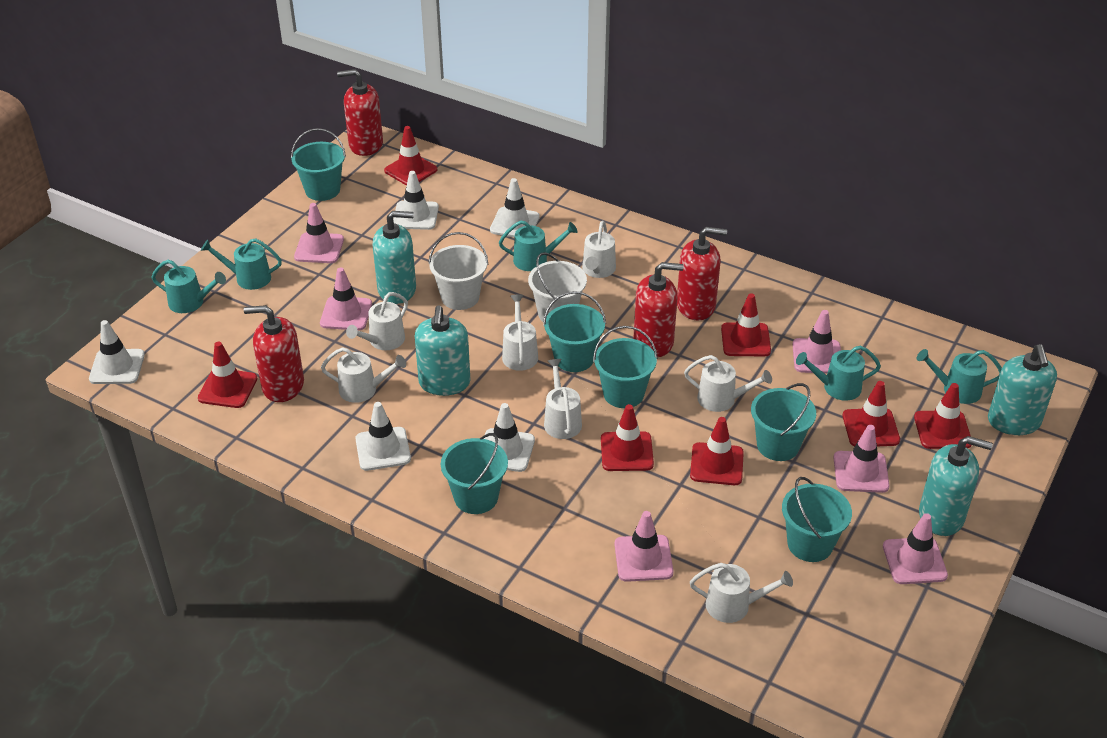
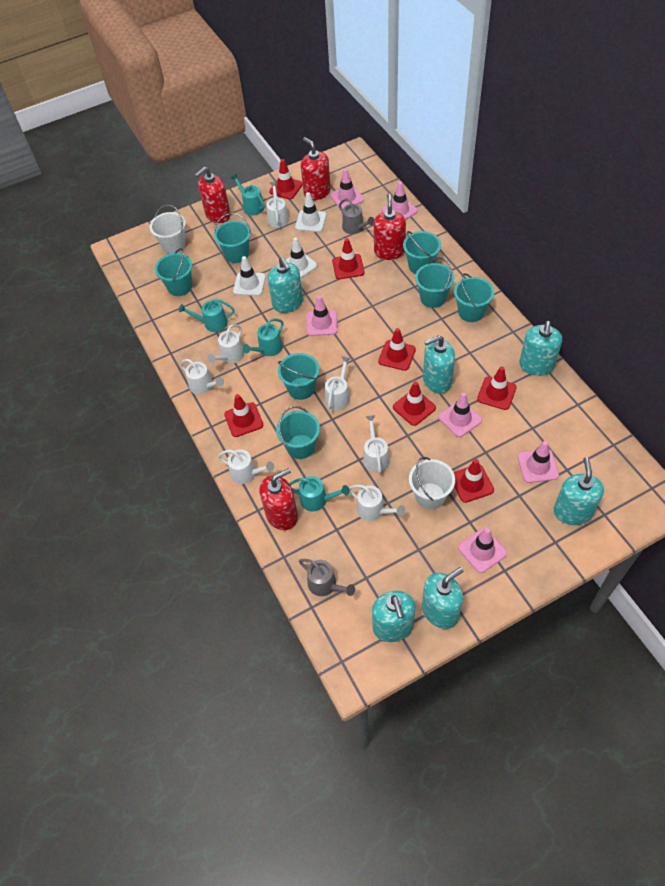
grey watering can: none = 0 -> [299,559,355,596] [339,198,374,234] = 2
turquoise bucket: [291,128,346,201] [441,433,508,514] [543,291,606,372] [593,326,658,408] [751,383,816,461] [782,477,852,562] = 6 -> [155,248,192,296] [214,213,251,263] [276,406,320,459] [278,353,319,400] [403,231,441,274] [415,257,454,308] [454,273,494,322] = 7
turquoise soap dispenser: [372,211,416,304] [415,305,471,396] [919,436,993,536] [988,344,1057,435] = 4 -> [268,257,303,313] [372,591,415,642] [422,567,463,629] [423,335,455,393] [519,321,562,376] [553,457,604,525] = 6
turquoise watering can: [151,260,226,313] [201,238,282,290] [499,220,578,271] [796,346,881,401] [917,349,1002,404] = 5 -> [179,299,235,332] [231,174,264,215] [243,318,284,356] [289,476,349,512] = 4
white traffic cone: [89,320,145,384] [355,402,411,471] [393,171,439,230] [484,403,535,472] [490,178,540,237] = 5 -> [233,256,266,296] [285,237,317,279] [295,192,327,232] = 3

